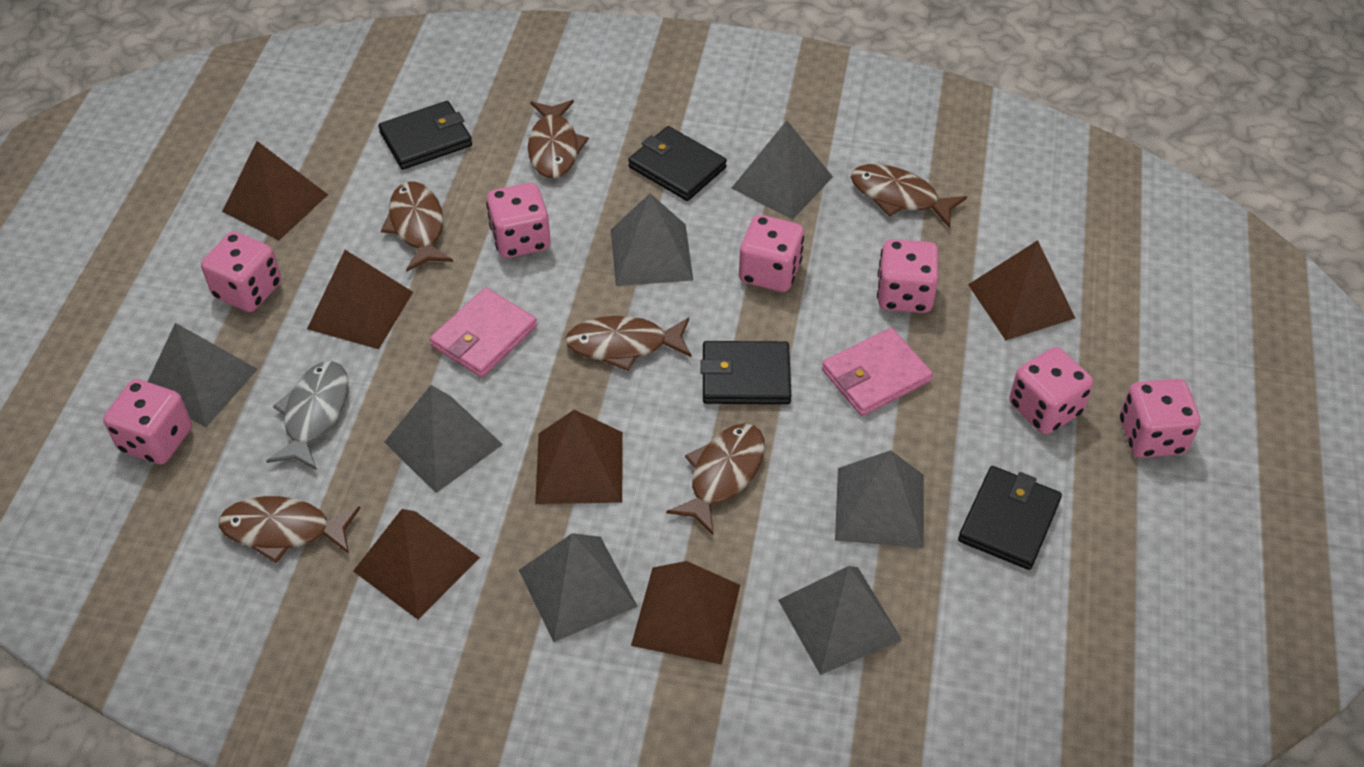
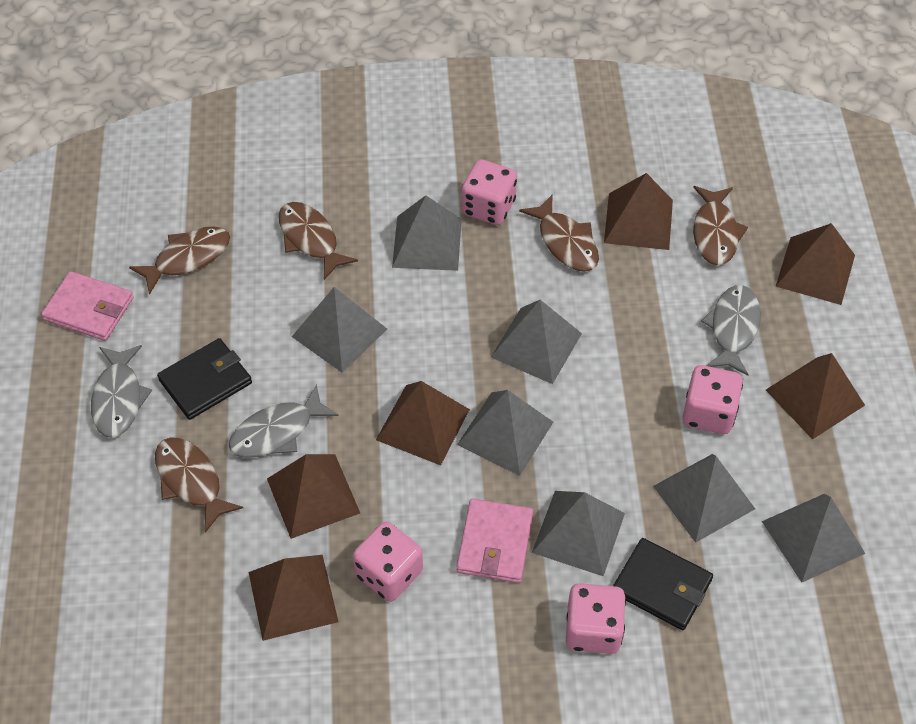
black wallet: [378,101,472,170] [628,126,727,201] [700,341,791,404] [958,466,1062,570] = 4 -> [157,338,252,420] [613,538,713,630] = 2
brown fish: [219,496,360,563] [381,182,453,272] [528,100,589,179] [565,316,692,371] [666,423,765,535] [851,164,967,228] = 6 -> [129,226,230,295] [155,437,243,533] [278,202,358,280] [519,195,599,272] [693,186,748,265] = 5
grey fish: [266,361,348,470] = 1 -> [91,345,152,438] [228,384,339,458] [701,285,761,376] = 3
pink dice: [103,379,192,464] [201,231,281,312] [486,183,551,258] [739,215,804,292] [877,239,938,313] [1009,347,1093,434] [1120,379,1200,458] = 7 -> [353,522,423,602] [462,159,517,225] [566,583,626,654] [683,365,743,434] = 4

